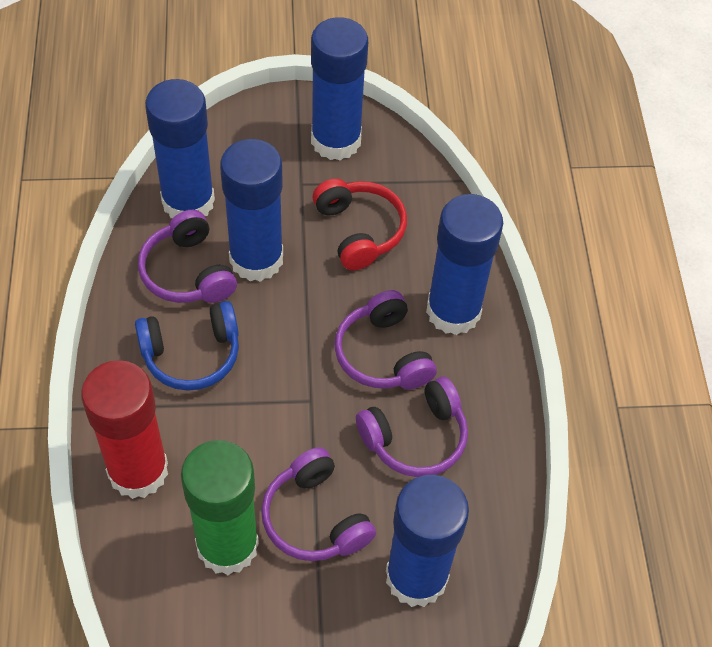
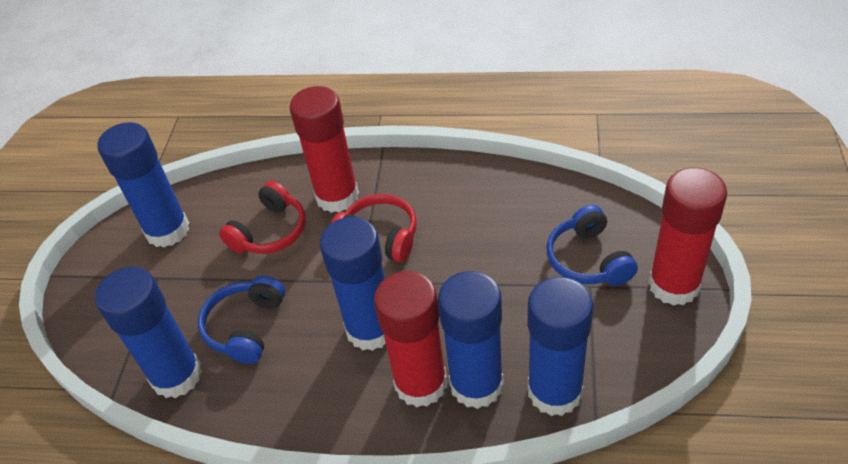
blue headphones: [135,301,239,391] = 1 -> [198,276,285,364] [547,205,638,286] = 2
green glue stick: [181,440,259,575] = 1 -> none = 0
purple headphones: [138,210,237,303] [261,447,376,561] [335,290,437,389] [356,377,468,477] = 4 -> none = 0
red glue stick: [81,360,168,499] = 1 -> [290,86,359,213] [374,271,447,407] [648,168,727,306] = 3
red headphones: [313,179,407,270] = 1 -> [219,181,306,254] [331,194,417,262] = 2

